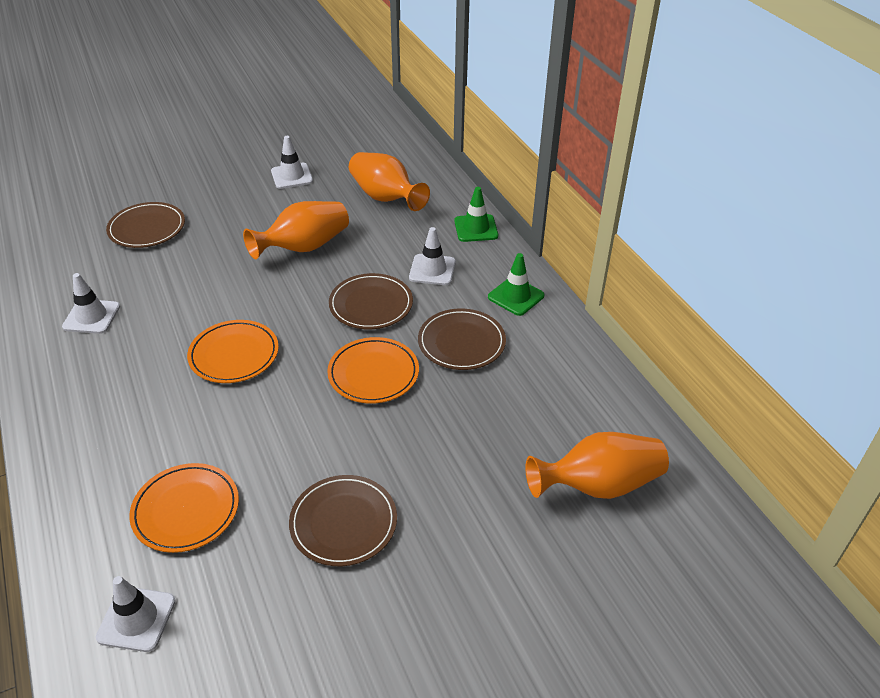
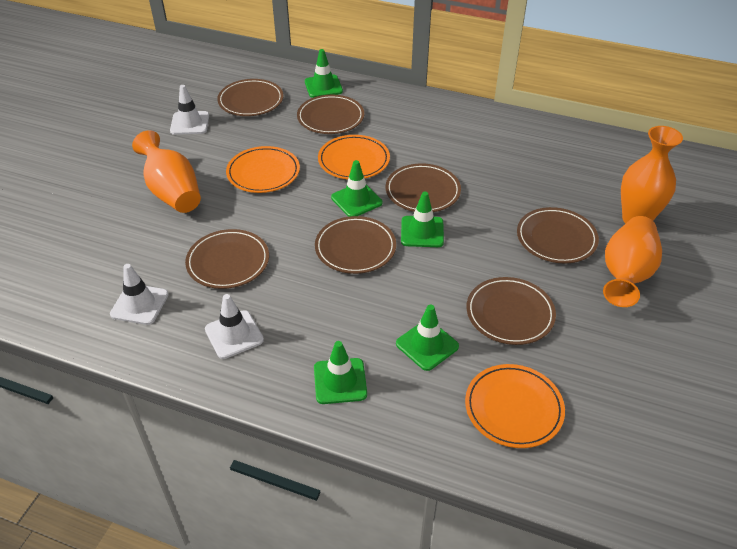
brown plate: [106,202,185,248] [289,475,397,566] [329,273,413,329] [418,308,506,370] = 4 -> [185,229,269,289] [217,79,283,116] [297,95,364,134] [315,216,396,274] [386,164,461,212] [466,277,556,345] [517,207,599,263] = 7
green traffic cone: [454,187,498,242] [488,253,544,316] = 2 -> [305,49,343,98] [314,341,367,404] [331,160,382,217] [396,305,459,371] [401,192,444,247] = 5
white traffic cone: [62,273,120,334] [96,576,176,652] [271,136,313,189] [409,227,456,285] = 4 -> [110,264,169,325] [170,85,209,135] [205,294,264,359] = 3

